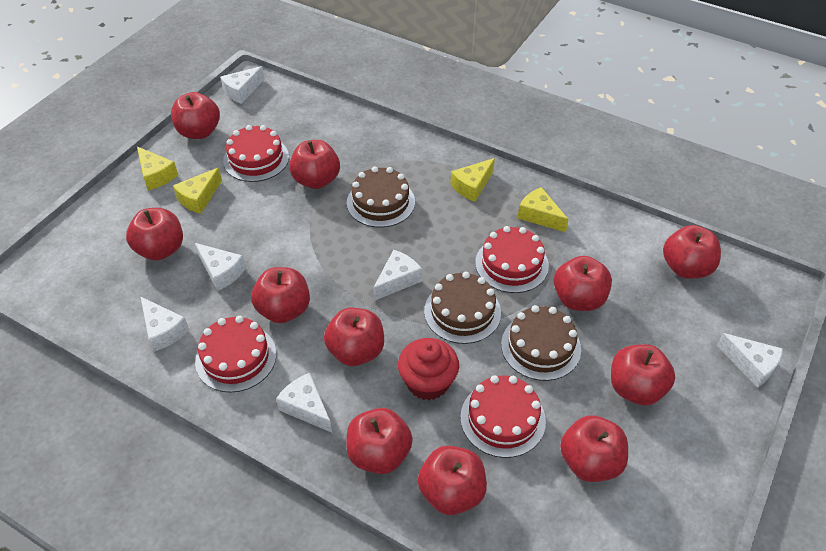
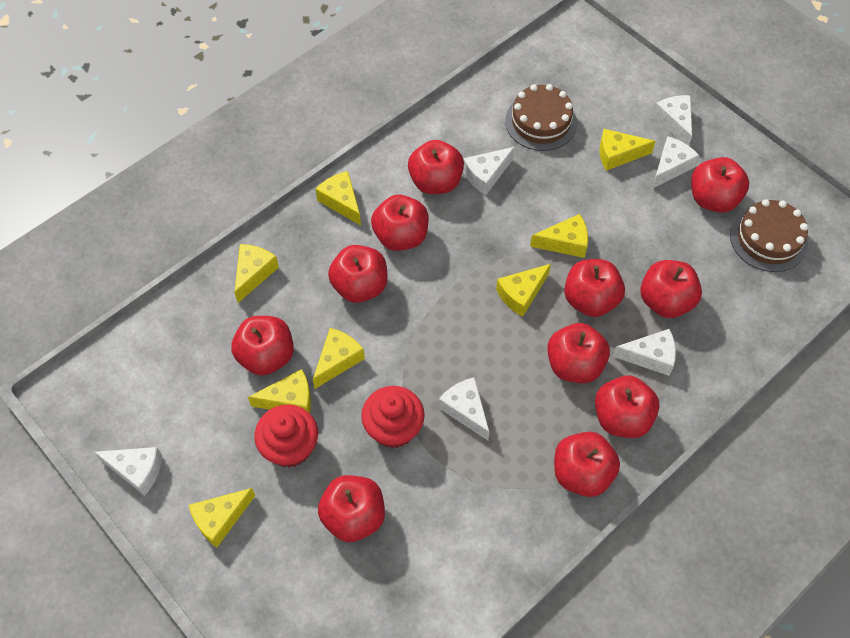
brown cake: [347,166,415,228] [424,272,501,344] [501,305,581,381] = 3 -> [505,84,577,151] [730,199,808,272] = 2
red cake: [195,316,276,393] [223,125,289,182] [460,375,546,458] [475,226,549,293] = 4 -> none = 0
red cupcake: [398,338,459,400] = 1 -> [254,405,318,468] [361,386,425,448] = 2
yellow cheese: [137,147,178,191] [173,168,222,214] [450,158,495,202] [518,187,569,232] = 4 -> [189,488,255,548] [234,244,279,303] [248,369,311,413] [313,328,365,389] [316,171,361,225] [496,264,551,317] [530,214,588,258] [600,129,656,171] = 8

